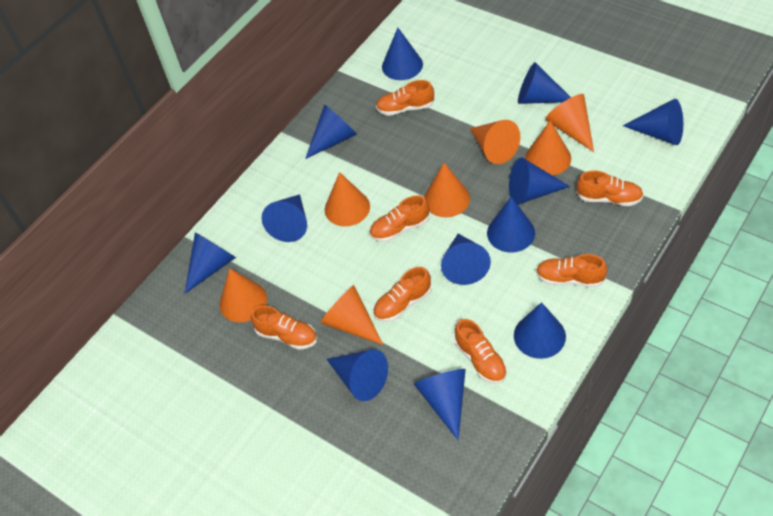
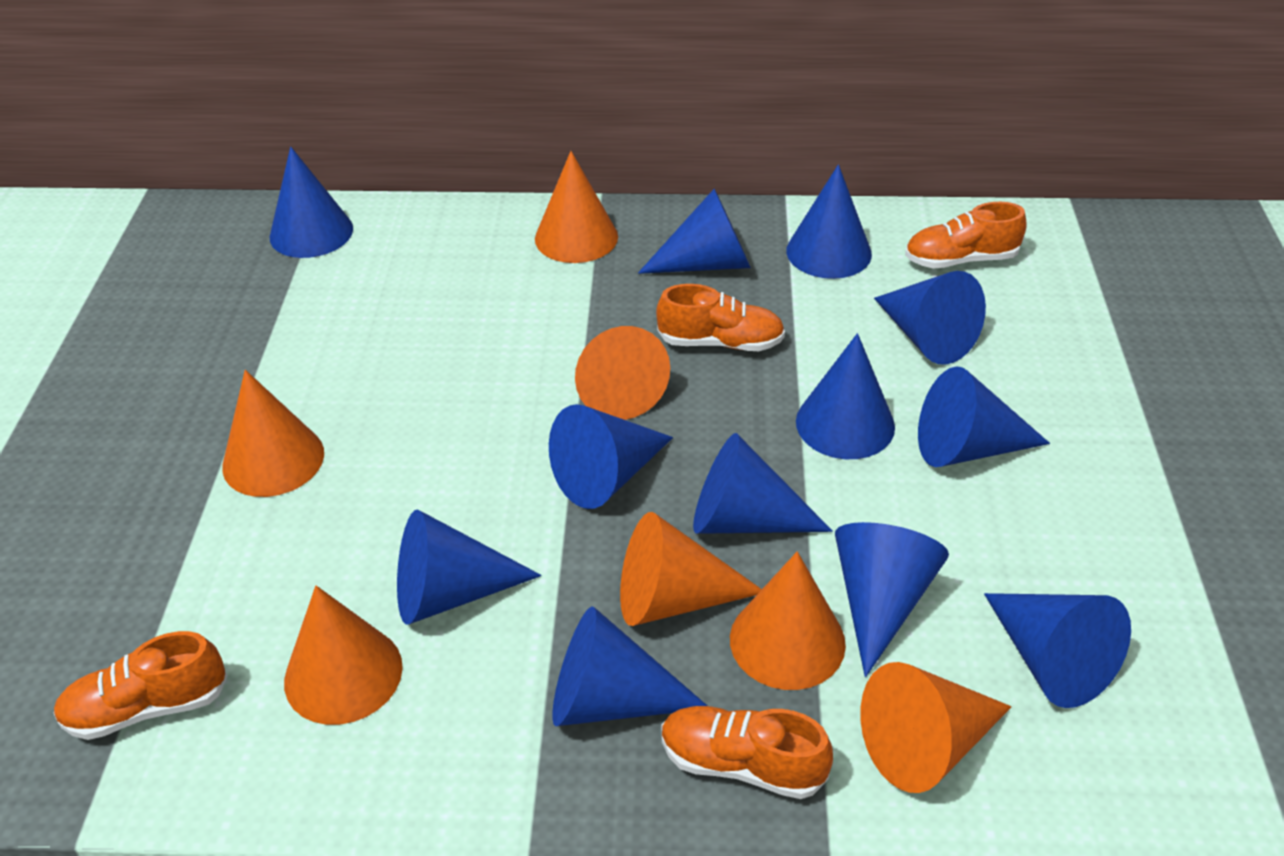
orange shoe: [251,306,317,350] [369,195,429,242] [373,267,432,322] [376,80,434,116] [455,319,507,384] [536,254,607,287] [577,171,644,206] = 7 -> [53,631,228,740] [656,284,785,351] [662,706,833,799] [905,202,1027,269] = 4

